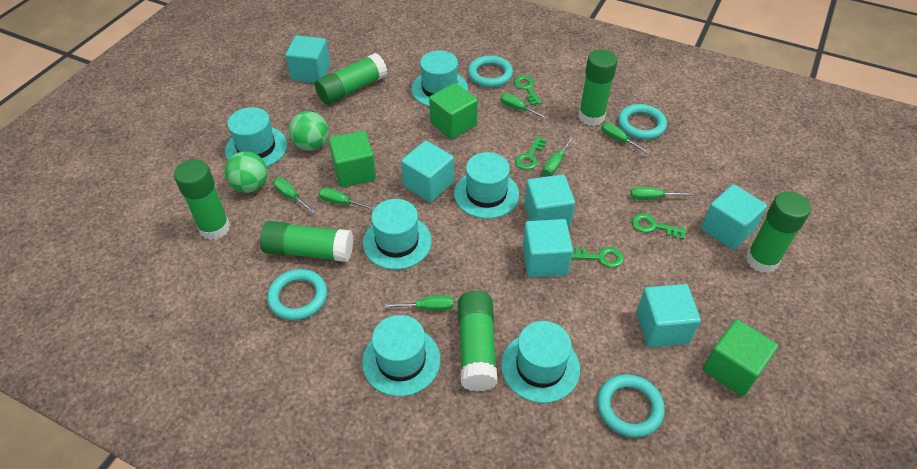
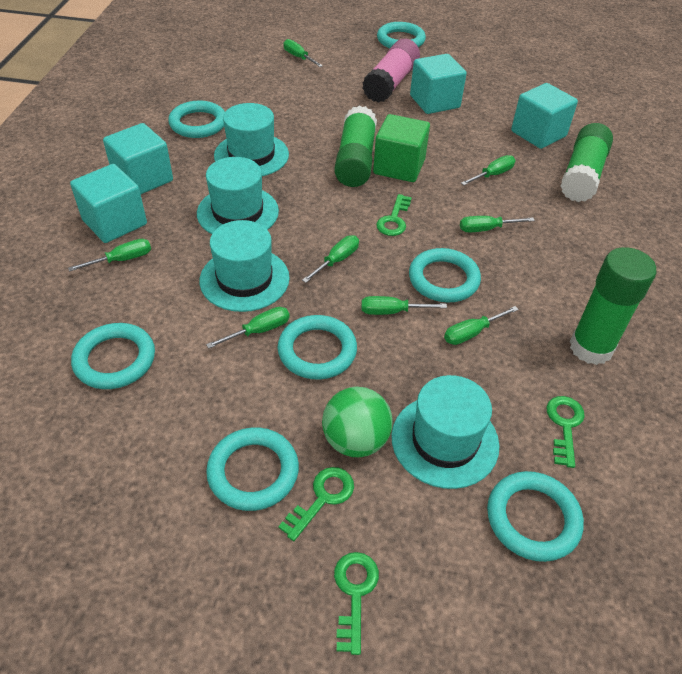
green ball: [225,151,268,193] [289,111,329,151] = 2 -> [322,387,393,457] = 1
green cube: [329,131,376,188] [429,83,478,140] [703,319,778,397] = 3 -> [373,114,430,182] = 1
green glue stick: [174,159,230,240] [260,221,353,262] [315,53,387,105] [458,291,498,392] [578,50,617,126] [746,192,811,273] = 6 -> [334,105,377,187] [560,123,613,202] [570,247,656,365] = 3
green screwdriver: [273,178,315,213] [318,188,375,210] [385,295,453,311] [500,93,548,119] [543,137,574,175] [601,122,650,154] [631,187,692,200] = 7 -> [68,239,151,271] [206,307,290,349] [283,39,323,67] [302,235,359,283] [361,296,447,315] [444,306,519,345] [460,216,535,232] [461,155,515,185] = 8
pink glue stick: none = 0 -> [362,39,420,103] = 1
turquoise cube: [285,35,330,83] [401,141,454,202] [522,219,573,278] [524,175,575,228] [637,284,701,347] [701,184,767,250] = 6 -> [70,164,147,243] [103,123,173,194] [410,54,467,114] [511,83,578,149] = 4
turquoise hat: [225,107,288,167] [362,315,440,396] [363,199,432,270] [411,50,468,107] [454,152,519,219] [501,321,580,403] = 6 -> [197,157,279,234] [200,220,290,312] [214,103,289,176] [392,375,499,489] = 4
turquoise ring: [267,269,327,320] [468,56,513,87] [597,374,665,438] [618,104,667,140] = 4 -> [71,323,155,389] [168,100,225,138] [206,427,299,511] [277,315,357,380] [377,22,426,48] [409,248,481,303] [487,471,584,562] = 7

